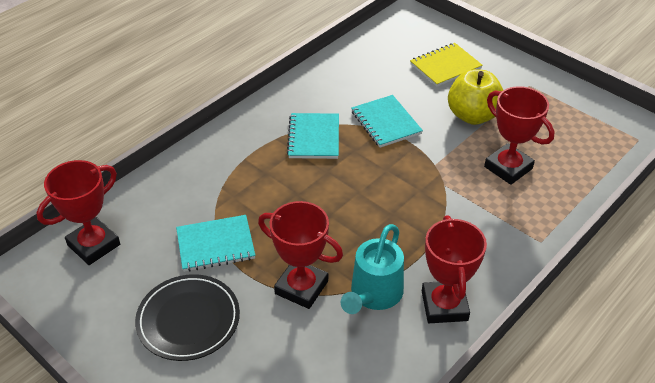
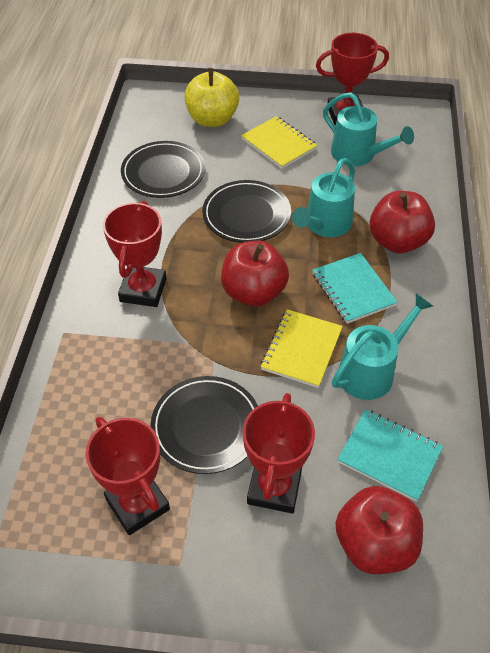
black plate: [135,274,240,361] = 1 -> [121,141,205,198] [151,376,258,474] [202,180,291,243] = 3
red apple: none = 0 -> [221,240,289,306] [336,486,423,574] [369,191,435,253] = 3
turquoise notebook: [176,215,256,272] [287,113,339,159] [351,95,423,148] = 3 -> [312,253,398,324] [337,409,443,502] = 2
turquoise watering can: [341,224,404,314] = 1 -> [292,158,355,237] [323,92,414,166] [332,293,433,400] = 3
yellow notebook: [410,43,483,87] = 1 -> [241,116,317,169] [261,309,343,388] = 2

